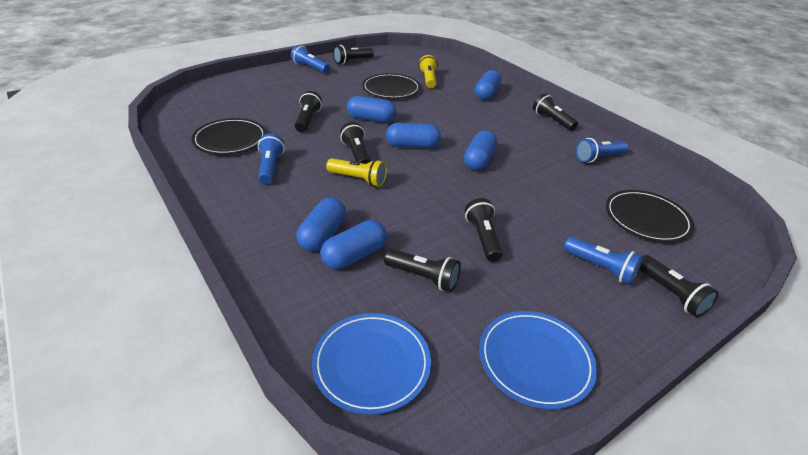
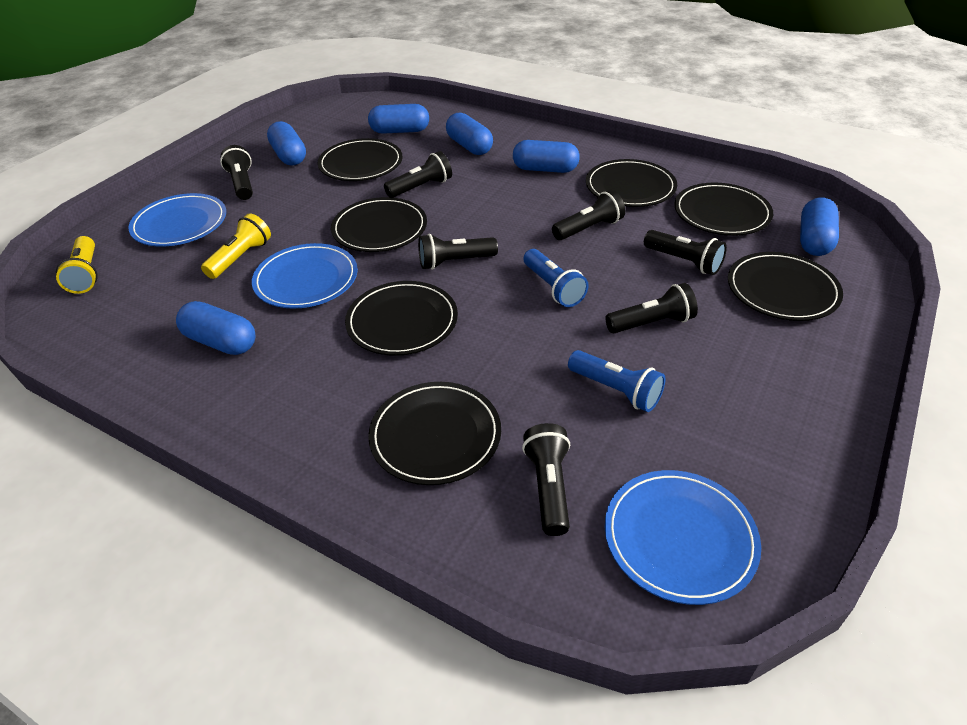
black plate: [191,118,266,155] [362,73,421,99] [606,190,694,242] = 3 -> [318,138,403,181] [331,197,427,252] [345,281,458,356] [368,382,501,485] [586,159,677,207] [674,183,773,236] [728,252,843,321] = 7
blue flashlight: [258,133,285,184] [291,45,330,73] [564,236,643,285] [576,138,628,163] = 4 -> [523,249,589,307] [568,350,665,412] = 2
blue plate: [312,313,431,415] [479,311,597,409] = 2 -> [128,193,226,247] [252,243,358,309] [605,470,761,605] = 3

